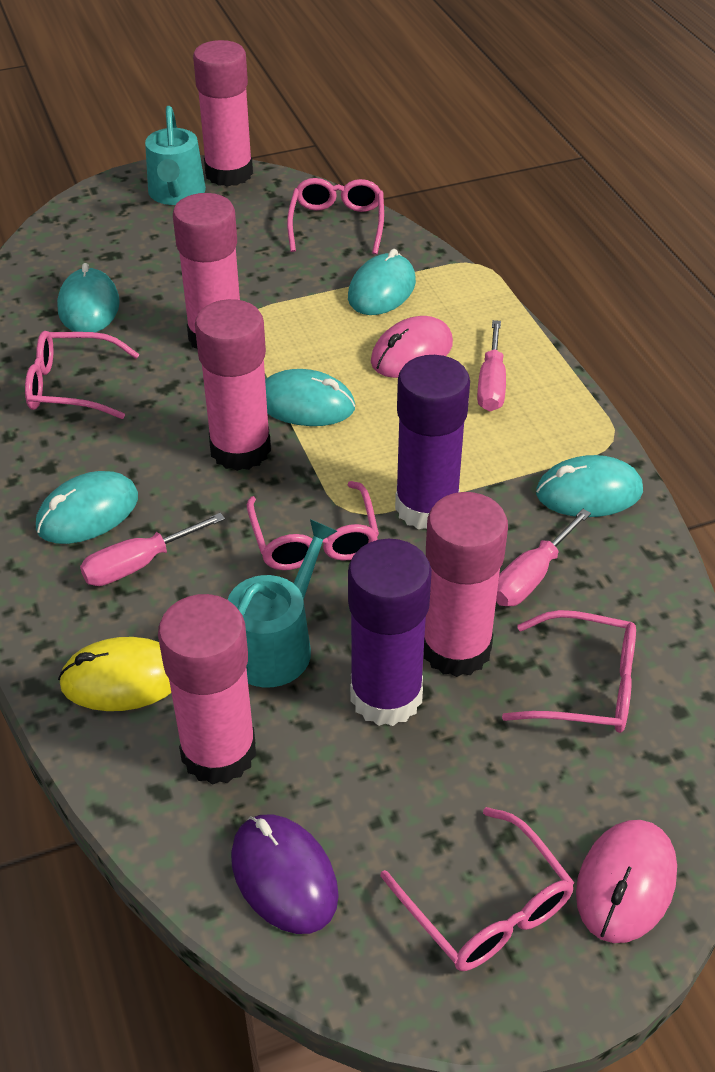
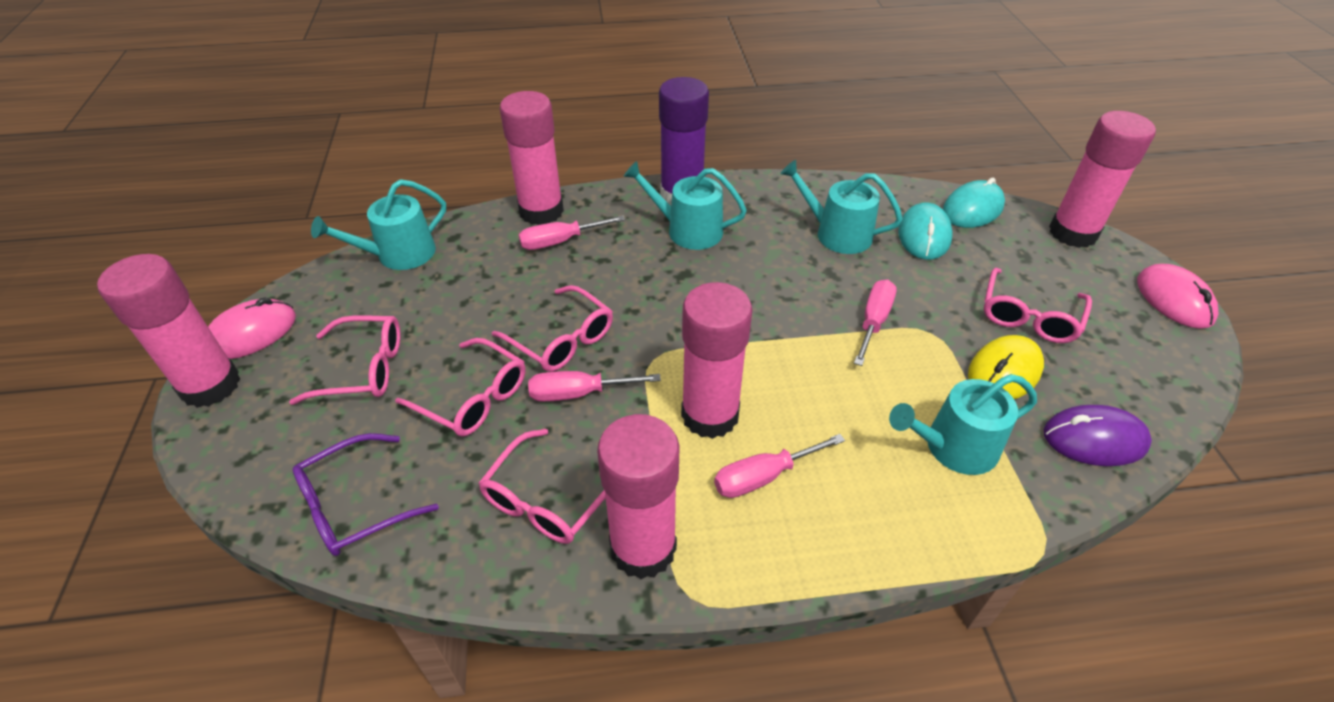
pink screwdriver: [80,513,225,586] [477,320,506,411] [496,509,591,606] = 3 -> [519,215,625,250] [528,371,661,402] [714,434,845,498] [854,279,897,366] = 4
purple glasses: none = 0 -> [293,433,439,556] = 1
purple glue stick: [348,539,432,726] [395,355,470,529] = 2 -> [659,77,709,206] = 1
turquoise mouse: [36,471,138,544] [57,263,120,332] [265,369,355,426] [348,249,416,315] [536,455,643,517] = 5 -> [898,203,953,260] [943,178,1005,228] = 2
turquoise watering can: [145,106,206,205] [228,519,337,687] = 2 -> [311,179,446,270] [623,161,747,250] [780,160,903,254] [889,374,1037,475] = 4

